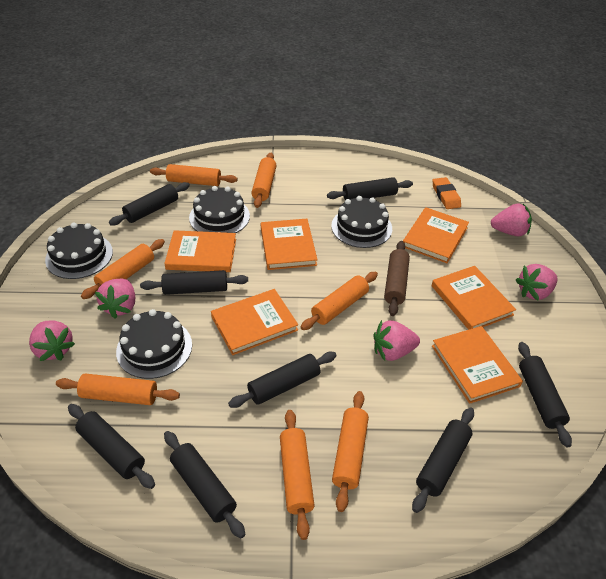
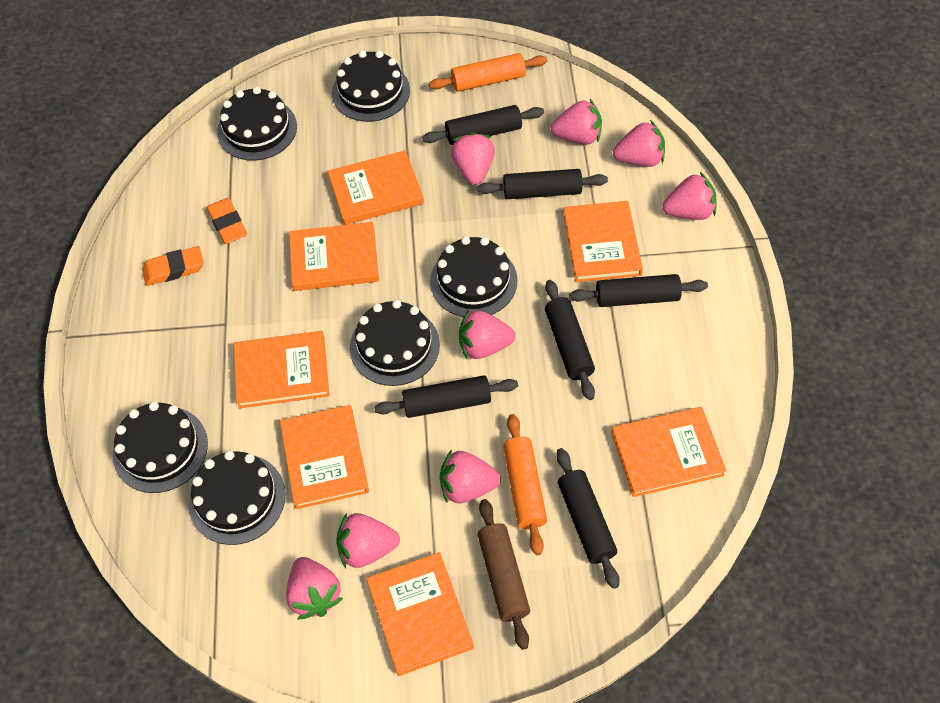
black cake: [45,223,113,279] [116,309,192,379] [189,186,250,233] [331,196,392,248] = 4 -> [113,402,208,493] [188,451,286,545] [217,87,297,161] [332,50,410,122] [350,300,440,386] [430,236,517,317] = 6
black rolling pin: [68,404,155,489] [109,182,190,225] [140,270,248,295] [164,431,246,538] [228,352,337,408] [327,177,413,200] [412,407,474,513] [518,342,572,448] = 8 -> [374,376,518,418] [422,105,544,145] [477,169,608,199] [545,280,595,400] [556,448,620,589] [569,274,708,307] = 6
orange book: [164,230,236,272] [211,289,298,355] [261,219,318,270] [403,207,469,263] [432,266,516,330] [432,326,523,404] = 6 -> [234,331,329,408] [280,405,369,509] [289,222,379,291] [327,150,424,225] [367,552,474,676] [563,201,643,282] [611,407,726,497] = 7
orange eraser: [432,177,461,209] = 1 -> [142,246,204,286] [206,198,247,244] = 2
orange rolling pin: [56,374,180,405] [81,239,165,299] [150,164,238,186] [252,153,277,208] [280,410,315,540] [301,272,378,330] [332,391,369,512] = 7 -> [429,53,547,92] [503,414,547,555] = 2
pink strawberry: [29,320,75,361] [95,279,135,319] [374,320,420,361] [491,203,532,236] [516,264,558,301] = 5 -> [286,557,343,619] [336,513,400,568] [440,450,501,503] [451,132,495,185] [459,309,516,359] [551,99,602,145] [613,120,665,167] [662,172,717,220] = 8

